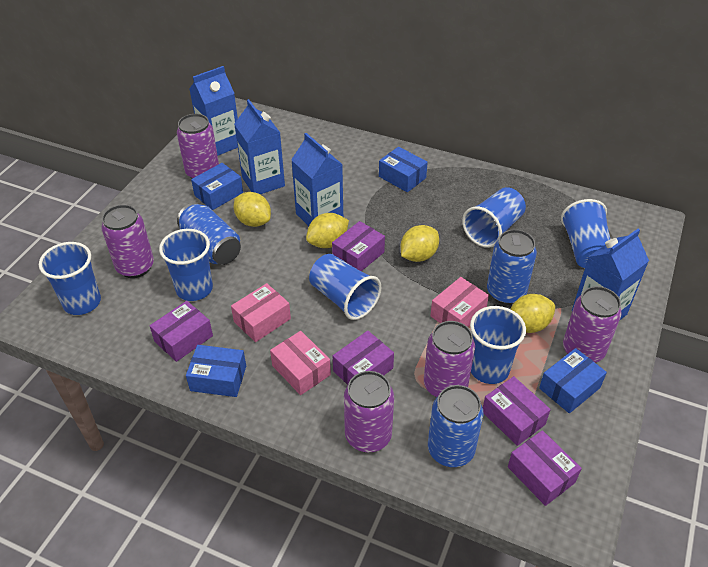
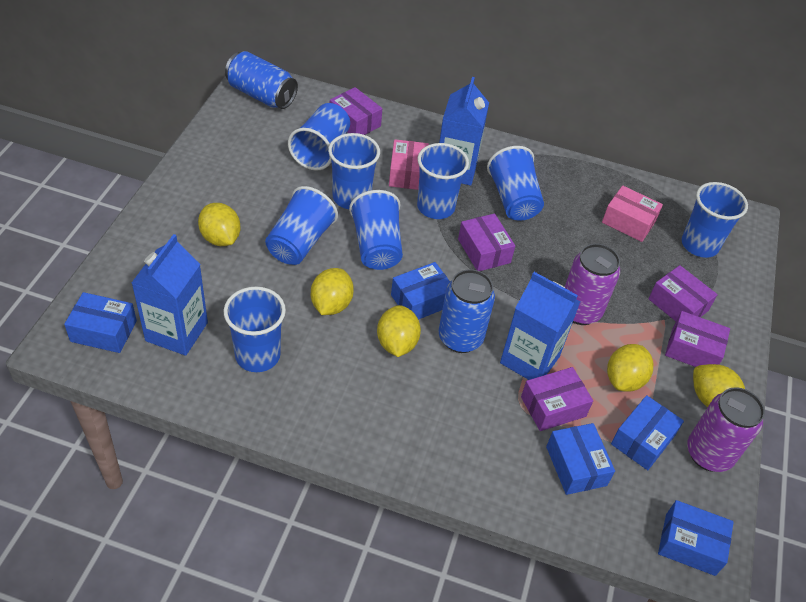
blue box: [186,345,246,397] [191,163,243,210] [379,147,428,192] [539,348,607,413] = 4 -> [64,292,137,353] [391,262,450,320] [546,423,615,495] [611,395,684,470] [658,500,734,576] = 5
blue can: [177,202,241,265] [428,385,484,467] [487,229,537,305] = 3 -> [225,51,298,109] [439,269,495,353] = 2
blue carton: [189,66,238,156] [234,99,285,194] [291,133,343,226] [572,229,649,321] = 4 -> [132,234,208,356] [439,77,489,186] [500,272,580,380] = 3
blue cup: [39,242,101,315] [159,229,213,301] [309,254,381,320] [462,187,526,248] [470,306,526,384] [561,199,610,268] = 6 -> [224,287,286,372] [265,186,338,265] [288,103,350,171] [328,133,380,209] [349,190,403,270] [417,143,469,219] [487,146,544,220] [682,182,748,258] = 8
pink box: [231,283,291,342] [270,331,331,395] [430,277,489,327] = 3 -> [389,139,429,190] [602,186,663,242] = 2
purple can: [101,205,154,278] [177,114,219,179] [344,371,394,453] [424,321,475,398] [563,286,622,363] = 5 -> [565,244,620,325] [687,387,765,472] = 2
yellow lemon: [234,192,271,227] [306,213,349,248] [401,225,439,262] [511,294,555,333] = 4 -> [198,203,241,246] [311,268,354,315] [377,305,421,357] [607,344,653,392] [693,364,745,407] = 5

